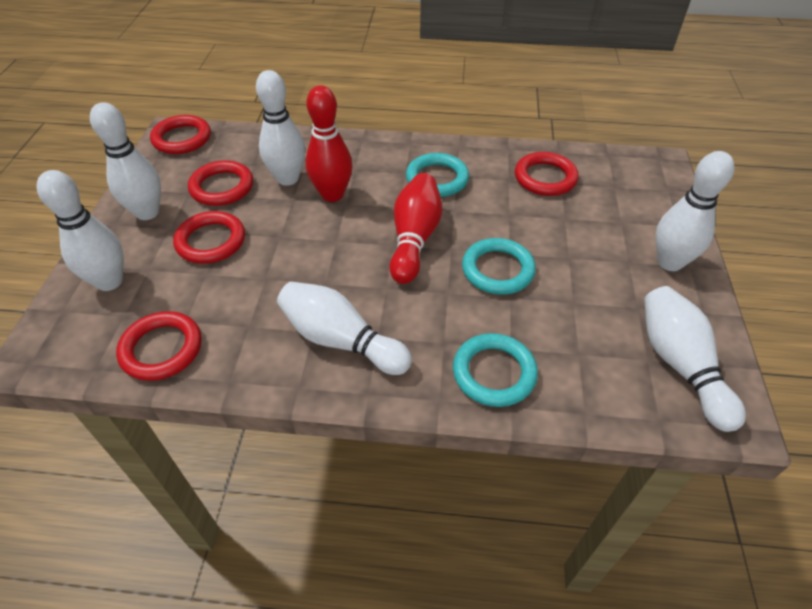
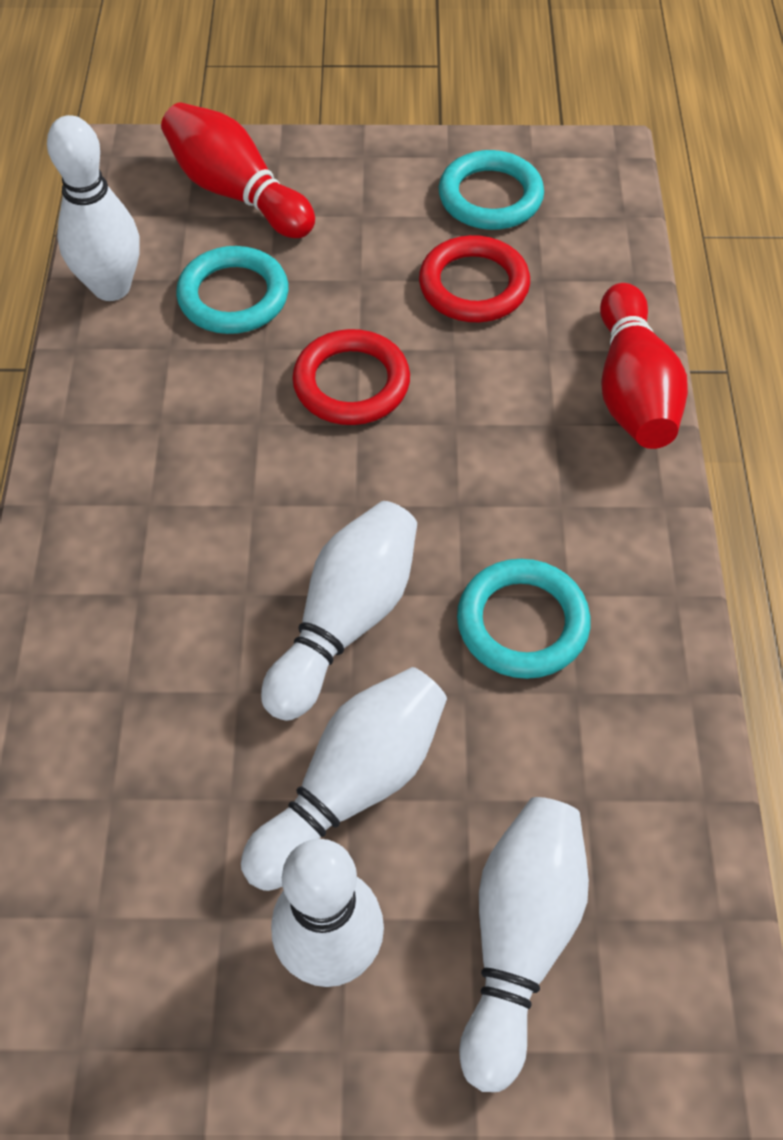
red ring: [116,311,202,381] [150,115,211,154] [173,211,245,264] [188,160,253,206] [515,152,579,196] = 5 -> [292,329,410,425] [419,235,530,322] = 2
white bowling pin: [37,170,124,291] [90,102,161,220] [256,70,305,186] [277,282,412,375] [644,286,746,432] [655,151,735,271] = 6 -> [47,115,140,301] [241,667,447,891] [261,501,417,721] [271,839,384,987] [459,797,589,1092] = 5

